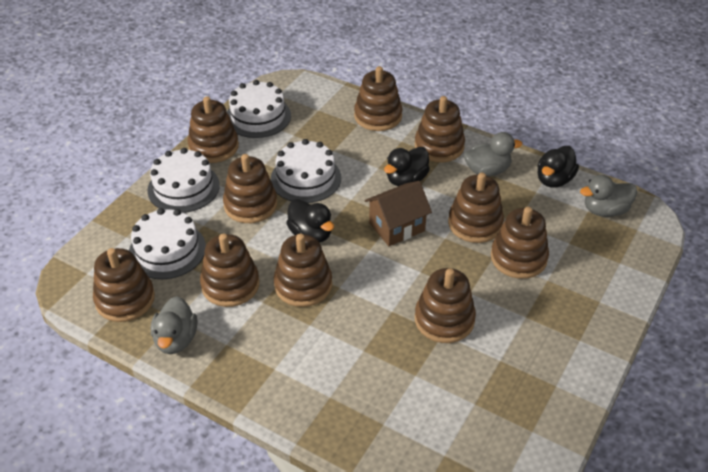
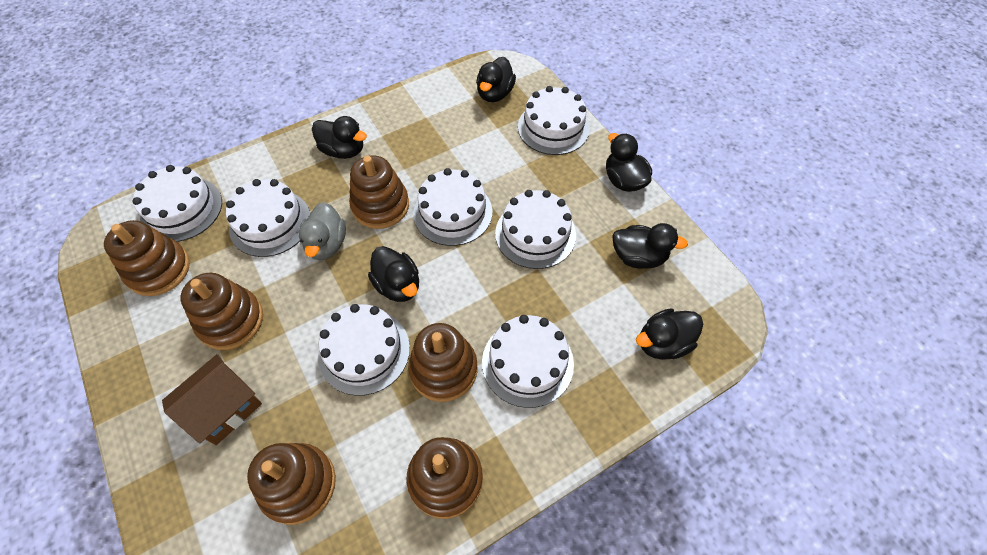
black duck: [286,199,334,243] [384,147,430,186] [537,146,579,188] = 3 -> [312,116,367,159] [368,246,419,302] [476,57,516,102] [606,133,652,192] [612,223,688,269] [636,308,703,360] = 6
brown stacking toy: [93,248,155,322] [188,96,239,163] [200,234,259,307] [223,154,277,223] [274,234,332,307] [354,66,402,131] [415,96,465,162] [415,268,476,343] [448,172,504,243] [491,207,549,279] = 10 -> [104,220,190,296] [180,273,263,350] [247,443,336,525] [349,156,409,229] [407,437,483,519] [408,323,477,402] = 6
grey duck: [151,296,197,354] [464,132,522,176] [580,175,637,217] = 3 -> [299,202,346,260] = 1
white cake: [129,208,206,279] [147,148,220,213] [227,80,291,138] [271,139,341,203] = 4 -> [133,165,222,242] [226,179,311,257] [318,304,410,396] [413,168,492,246] [482,315,574,408] [495,190,576,269] [518,86,590,155] = 7

